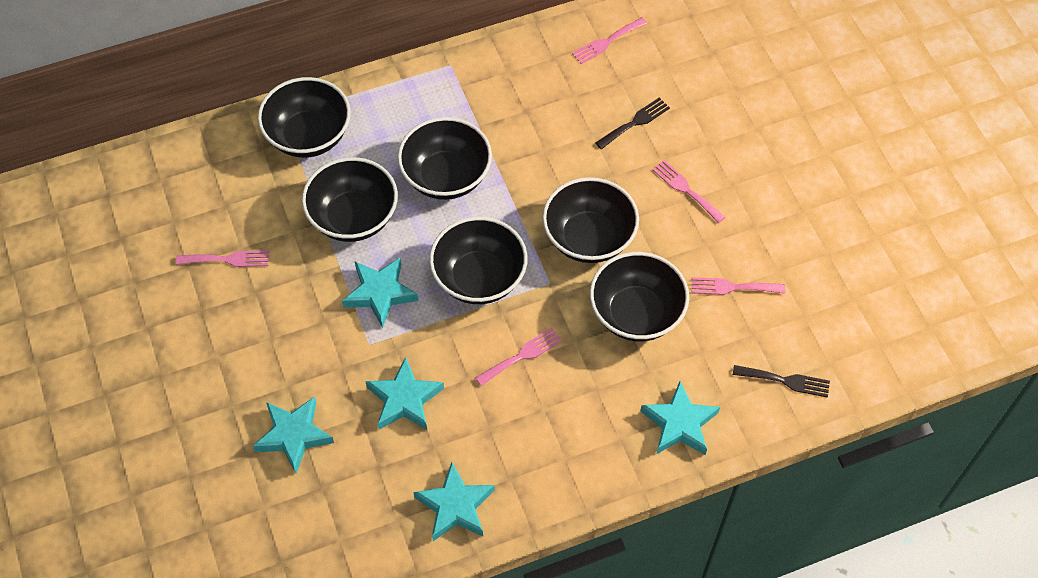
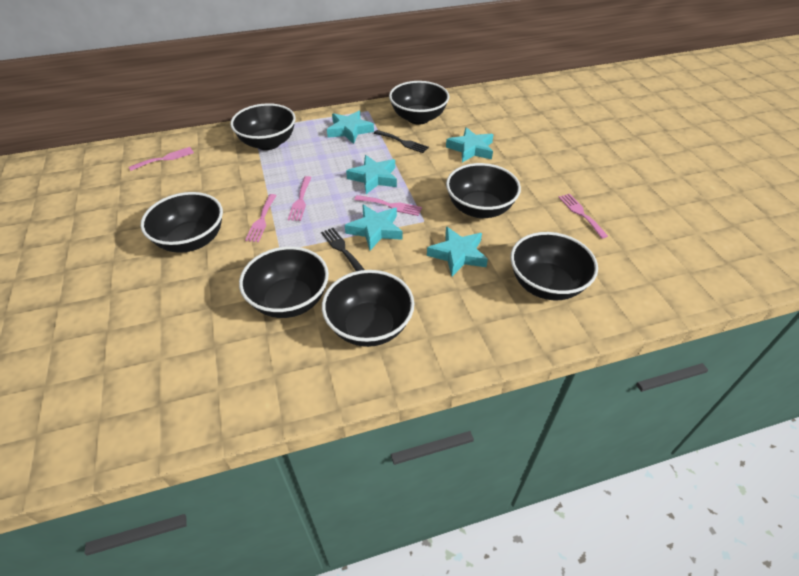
black bowl: [258,77,351,158] [302,157,398,242] [398,117,492,200] [429,217,528,304] [542,177,639,263] [590,252,689,341] = 6 -> [141,192,223,253] [230,103,296,150] [239,246,329,318] [322,270,414,347] [389,81,449,125] [446,163,521,218] [510,232,598,300] = 7

